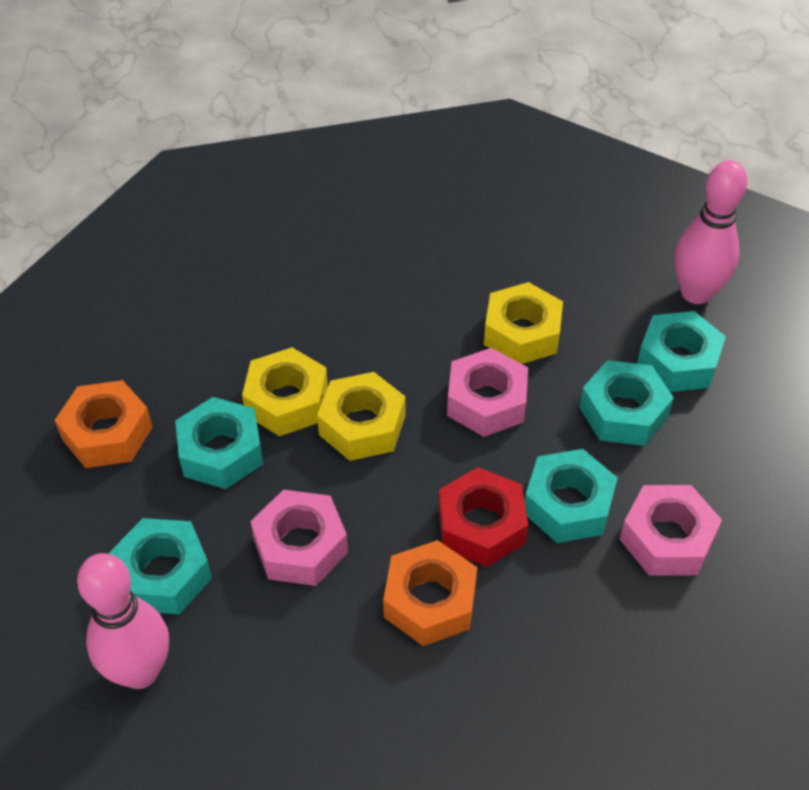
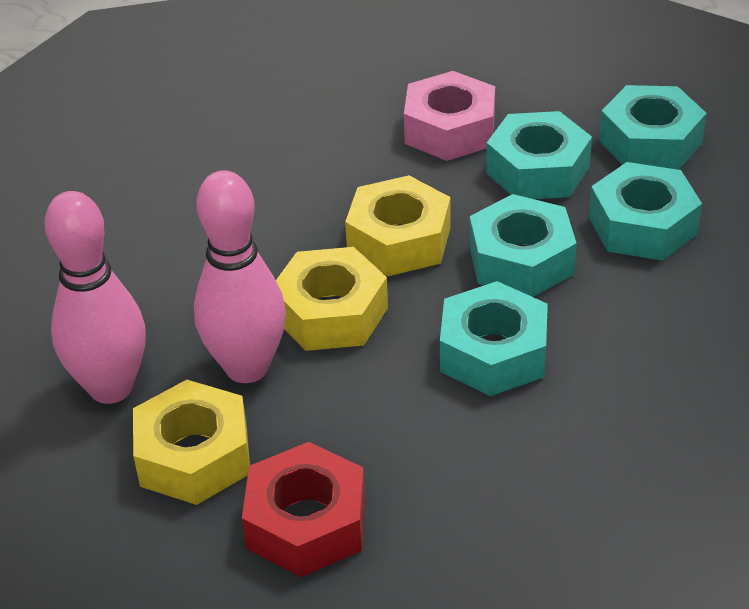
orange nut: [55,380,152,468] [383,540,477,646] = 2 -> none = 0
pink nut: [250,490,348,586] [447,348,528,437] [620,485,722,576] = 3 -> [404,71,495,161] = 1

